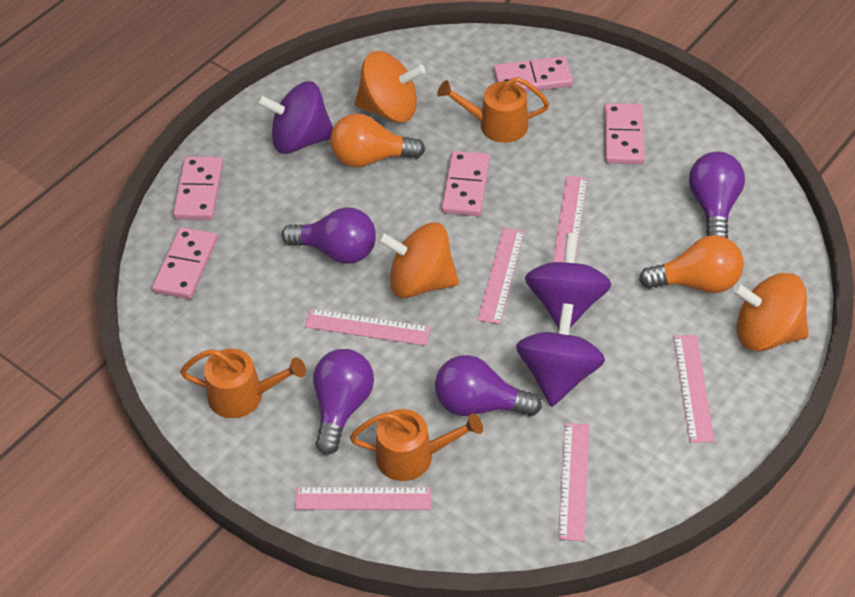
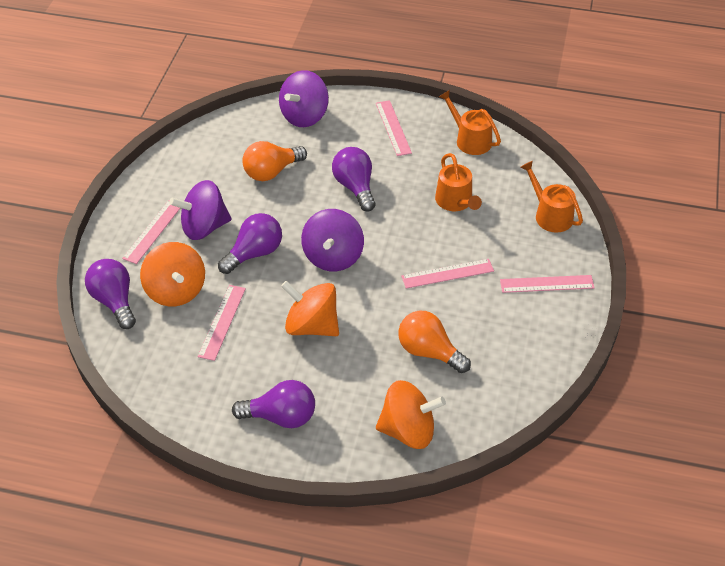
pink domino: [152,227,217,299] [173,156,223,220] [441,151,490,216] [494,56,573,92] [604,103,645,164] = 5 -> none = 0
pink ruler: [295,487,431,510] [305,309,431,346] [478,228,525,324] [552,176,588,262] [558,423,589,541] [673,335,714,443] = 6 -> [122,200,180,264] [198,285,246,361] [376,100,412,156] [401,259,494,289] [500,275,595,293] = 5

